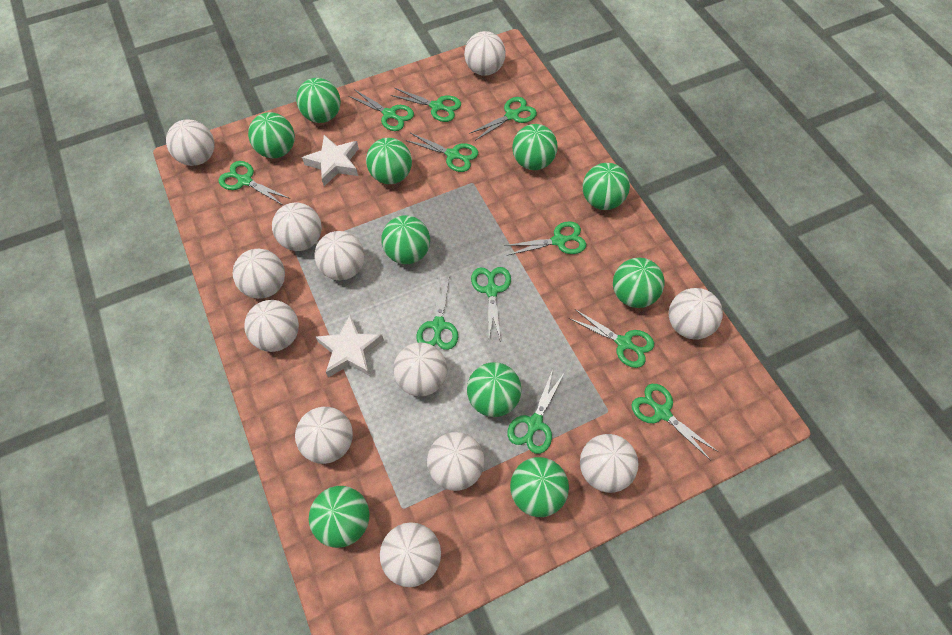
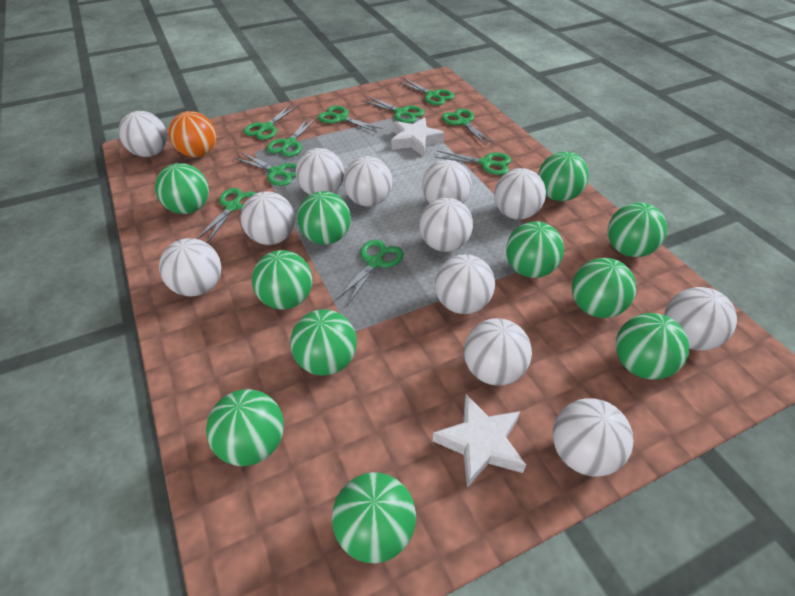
green ball: [248,112,295,158] [296,78,341,123] [309,486,369,548] [366,138,412,184] [381,215,430,264] [467,362,522,417] [510,457,569,517] [512,124,558,170] [583,163,630,210] [613,258,665,308] = 10 -> [155,163,209,214] [206,389,284,466] [252,250,312,310] [290,309,357,376] [297,191,351,245] [332,472,416,563] [506,221,564,278] [538,151,589,201] [572,258,636,318] [608,202,667,257] [616,313,689,380] = 11
green scissors: [218,161,290,205] [348,89,414,131] [390,88,461,122] [405,133,478,172] [417,274,458,350] [469,97,537,141] [471,267,511,342] [504,221,586,255] [507,369,564,454] [569,309,654,368] [631,384,718,460] = 11 -> [196,188,256,243] [234,152,297,186] [243,105,298,140] [267,118,316,157] [318,106,383,132] [335,240,403,306] [362,96,424,123] [398,78,454,105] [435,151,511,175] [442,109,494,146] = 10
orange ball: none = 0 -> [169,111,216,157] = 1

